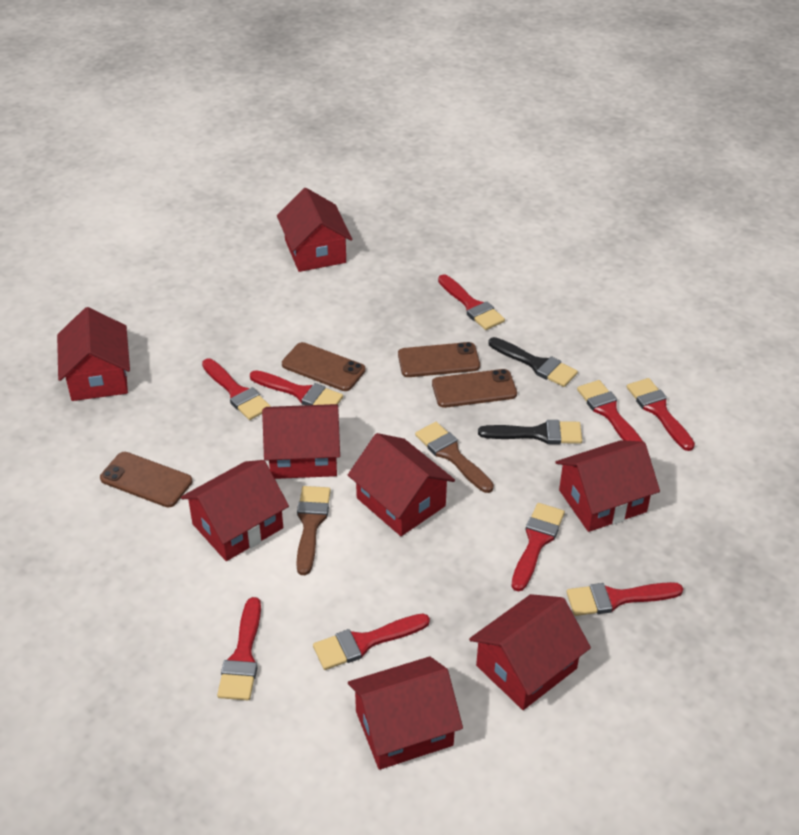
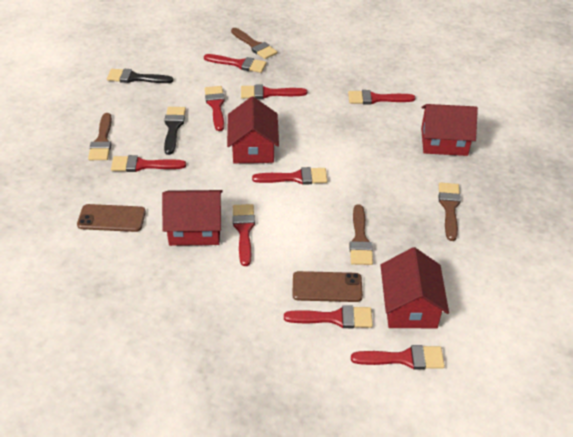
brown brush: [296,486,331,575] [415,422,494,493] = 2 -> [88,113,112,160] [231,28,277,59] [349,205,373,265] [439,182,461,241] = 4
brown phone: [100,452,192,508] [282,342,366,391] [398,342,480,377] [432,369,517,408] = 4 -> [77,204,146,232] [292,271,363,302] = 2
red house: [57,307,130,401] [181,460,289,561] [262,404,340,479] [277,188,352,272] [348,433,455,536] [348,656,463,770] [469,594,591,710] [555,440,660,532] = 8 -> [162,190,223,246] [227,96,279,163] [380,247,449,328] [421,104,478,156] = 4

